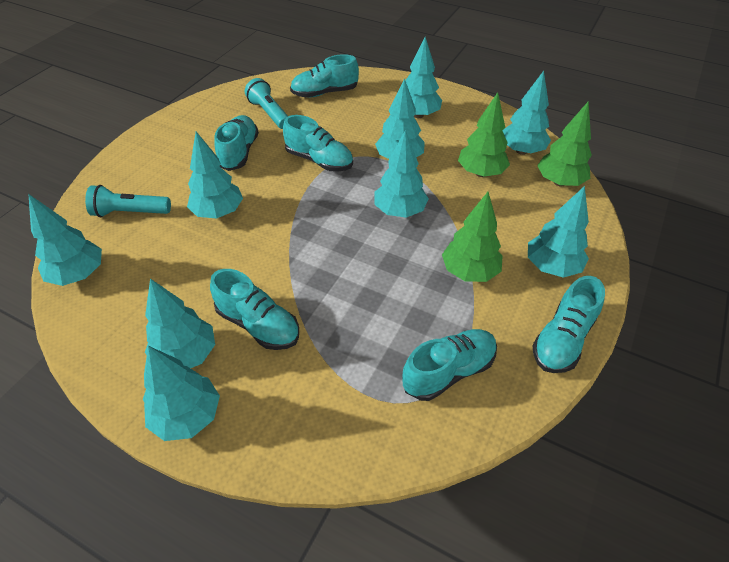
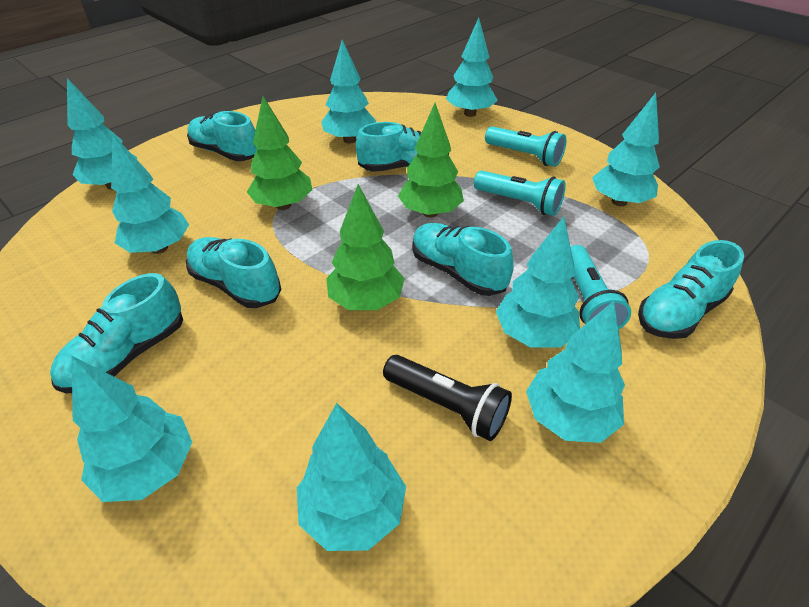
black flashlight: none = 0 -> [383,355,512,441] = 1
turquoise flashlight: [85,185,171,217] [245,78,288,129] = 2 -> [474,170,566,216] [485,126,566,167] [571,245,631,330] = 3

